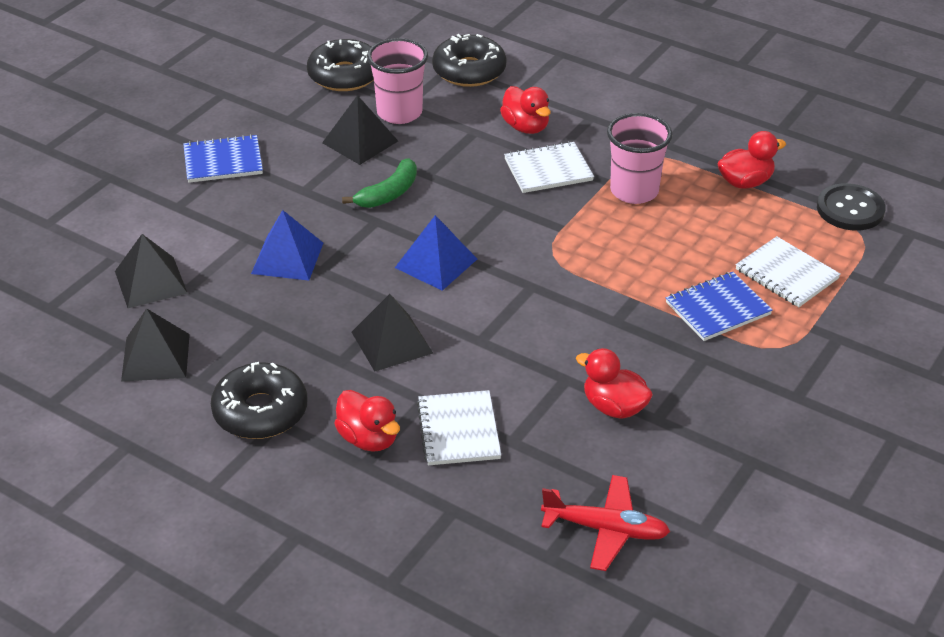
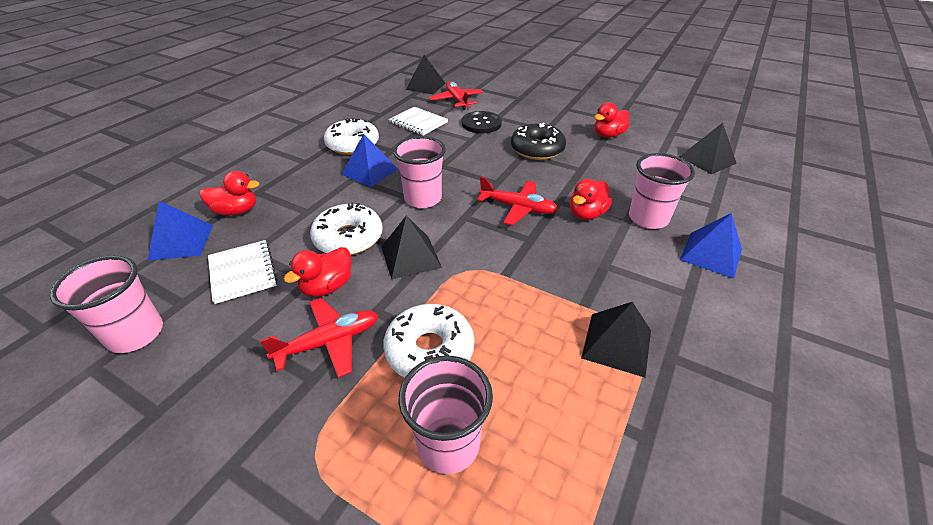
black donut: [211,362,307,439] [307,39,374,91] [432,34,507,87] = 3 -> [511,123,566,160] = 1
blue notebook: [183,134,263,183] [666,272,773,341] = 2 -> none = 0
blue pyramid: [251,210,323,281] [395,215,477,291] = 2 -> [147,201,213,261] [341,134,398,187] [680,213,742,279] = 3
green banana: [342,158,417,208] = 1 -> none = 0
pink cup: [367,38,428,124] [607,113,672,204] = 2 -> [50,256,163,353] [393,136,446,208] [398,355,493,474] [629,153,695,229] = 4
red plane: [541,475,670,571] = 1 -> [260,298,379,378] [429,81,483,110] [477,176,558,226] = 3
white donut: none = 0 -> [310,203,383,255] [324,118,379,155] [383,304,474,378] = 3
white notebook: [417,390,501,465] [504,141,594,193] [736,236,841,307] = 3 -> [208,240,277,304] [389,107,448,136] = 2

